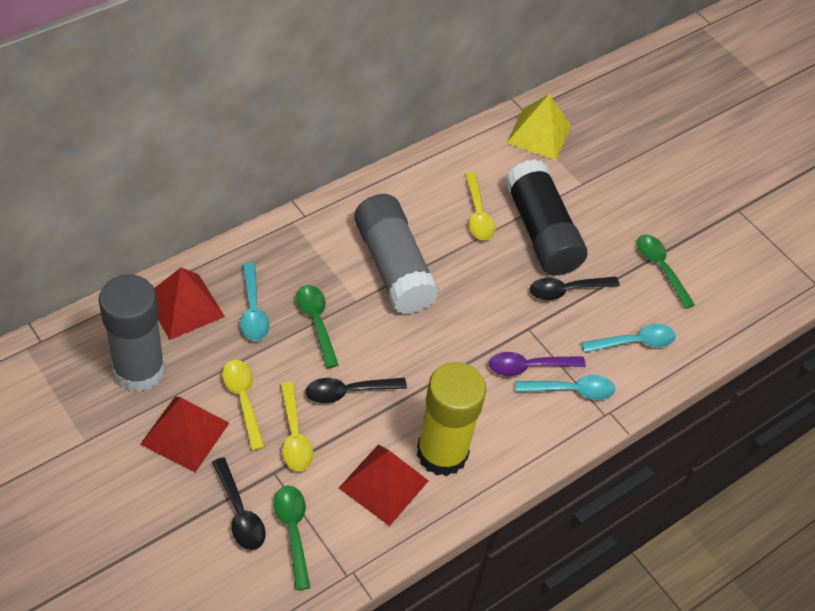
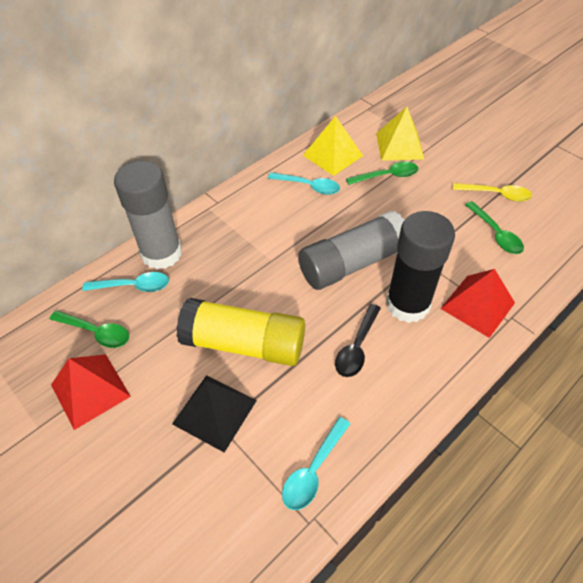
black pyramid: none = 0 -> [172,375,257,453] = 1
black spoon: [212,457,266,550] [306,378,407,403] [530,277,620,300] = 3 -> [335,304,381,377] = 1
purple spoon: [489,352,586,376] = 1 -> none = 0
red pyramid: [140,396,229,472] [154,267,225,340] [339,444,429,526] = 3 -> [51,354,131,430] [440,269,515,338] = 2
yellow pyramid: [507,94,571,160] = 1 -> [303,116,363,176] [376,107,424,161] = 2
yellow spoon: [222,360,265,451] [280,382,314,471] [465,172,496,240] = 3 -> [453,183,532,202] = 1

